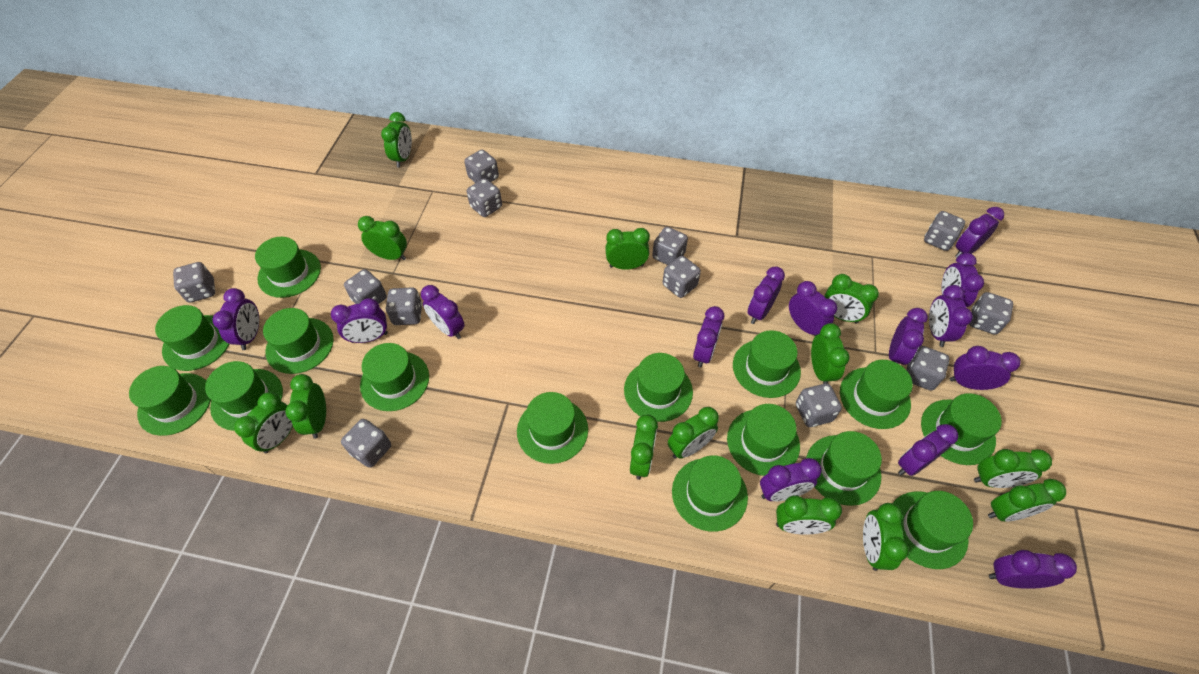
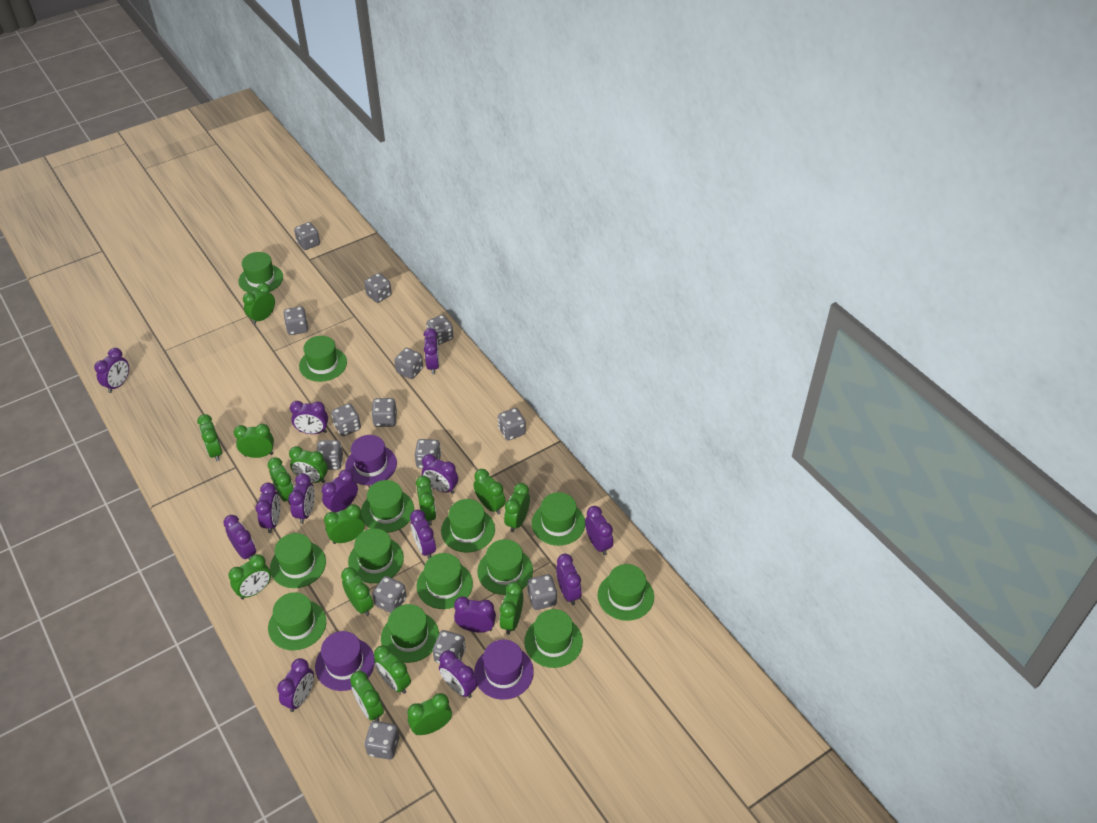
green clock: [234,392,293,453] [285,374,326,439] [358,216,407,260] [381,112,412,167] [605,228,650,270] [630,415,658,480] [668,407,719,459] [776,495,842,535] [811,323,850,384] [824,274,879,323] [863,503,909,571] [974,449,1052,488] [988,479,1066,522] = 13 -> [197,414,222,462] [228,554,271,599] [234,424,274,458] [243,283,275,325] [268,457,294,505] [289,446,328,483] [324,504,365,544] [341,567,374,616] [350,671,384,721] [374,645,411,694] [407,693,452,735] [416,476,436,526] [473,469,506,514] [499,582,523,635] [504,483,530,532] = 15
green hat: [129,366,211,436] [155,305,229,371] [205,361,283,431] [255,237,321,298] [263,308,334,374] [360,343,429,411] [517,392,588,464] [624,353,693,422] [672,456,748,532] [727,404,800,476] [733,330,801,398] [806,431,882,506] [840,360,913,429] [892,491,973,569] [921,393,1002,465] = 15 -> [238,252,283,293] [268,592,326,650] [270,533,326,588] [299,336,347,382] [348,528,404,583] [361,480,414,533] [381,604,439,663] [417,553,473,609] [441,499,495,553] [477,539,533,595] [524,609,583,668] [532,492,585,546] [598,564,654,621] = 13
grey dice: [173,262,215,303] [341,419,391,468] [344,269,387,304] [386,287,422,325] [464,150,499,183] [467,178,502,217] [652,227,688,265] [663,256,701,298] [796,383,842,427] [906,346,949,391] [924,211,965,251] [969,292,1013,335] = 12 -> [283,306,308,335] [294,222,320,250] [317,440,343,470] [331,403,361,436] [364,273,392,303] [364,721,399,760] [371,398,397,427] [372,576,407,613] [394,348,423,379] [415,439,441,469] [426,315,453,345] [433,630,466,664] [498,408,526,441] [527,574,557,610] = 14
purple hat: none = 0 -> [315,631,375,691] [345,435,397,485] [474,639,534,700] = 3

